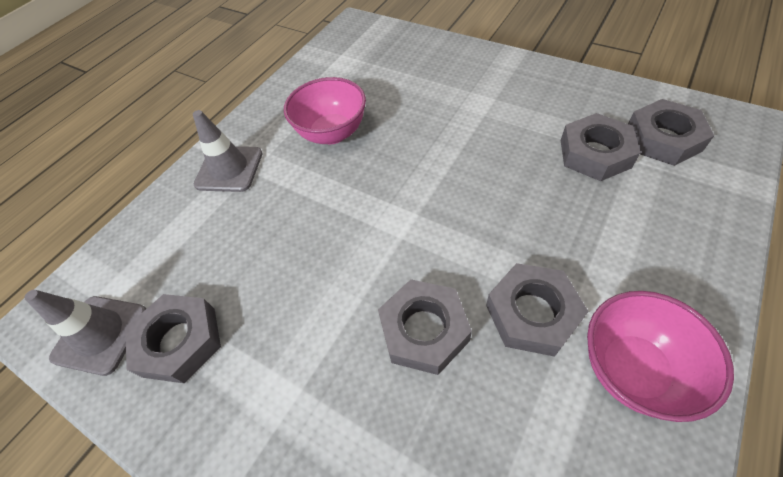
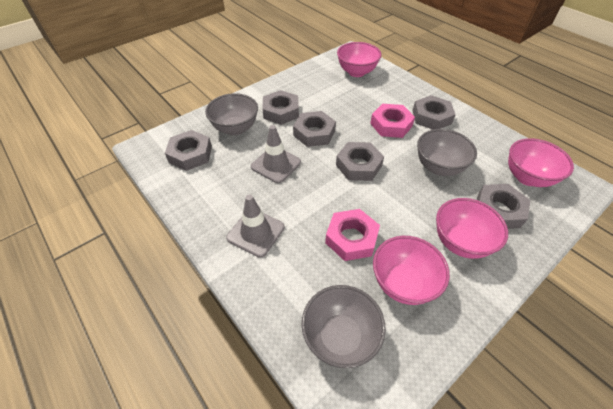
grey bowl: none = 0 -> [205,93,258,135] [302,285,386,368] [417,129,477,176] = 3
grey nut: [125,294,221,384] [378,279,472,375] [486,263,589,357] [561,113,641,181] [628,99,714,166] = 5 -> [165,130,212,171] [262,90,299,125] [293,111,336,147] [336,142,384,181] [412,95,456,130] [477,184,530,229] = 6
pink bowl: [284,77,366,144] [587,291,734,422] = 2 -> [337,42,381,77] [373,236,450,305] [436,198,508,259] [508,138,574,187] = 4
pink nut: none = 0 -> [325,209,380,261] [370,104,415,138] = 2

